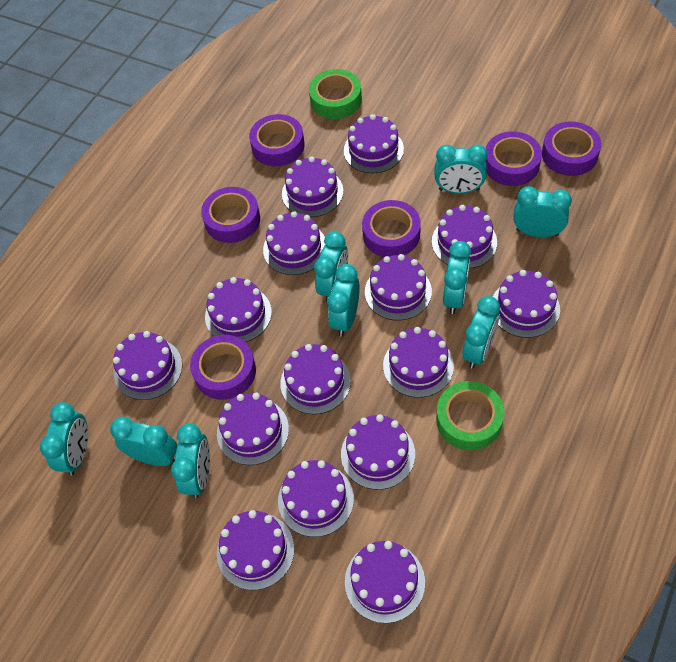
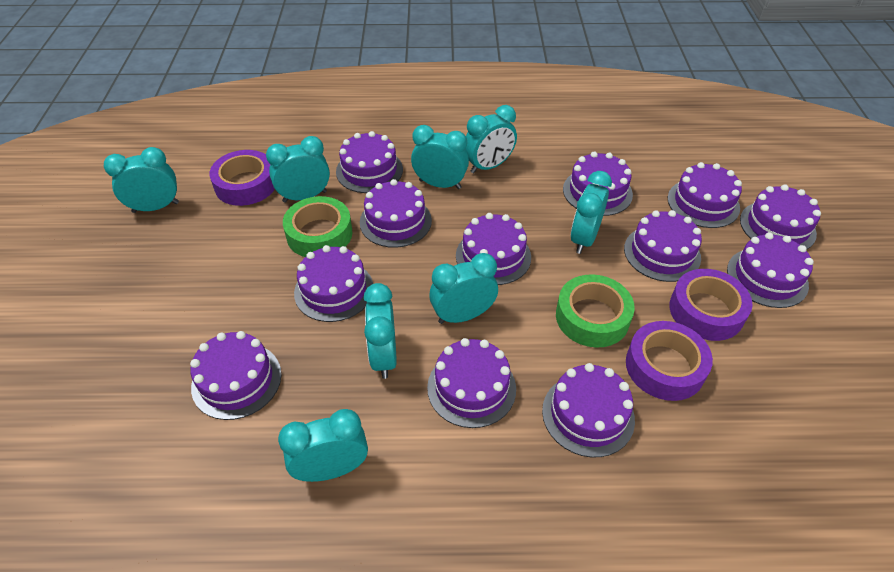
purple cake: [113,331,182,400] [205,277,272,342] [217,393,289,465] [217,510,294,590] [263,211,325,275] [278,460,354,537] [280,344,351,414] [282,156,344,217] [341,414,415,490] [344,114,404,173] [345,541,425,623] [365,254,432,321] [383,327,454,398] [432,205,497,269] [493,270,560,338] = 15 -> [190,331,282,420] [294,245,373,322] [336,131,403,193] [360,179,432,248] [427,338,516,428] [456,213,531,285] [542,363,635,457] [563,152,633,216] [624,210,702,282] [668,162,742,228] [727,232,814,308] [740,184,821,249] = 12
purple tape: [190,335,256,400] [201,187,260,243] [249,114,305,167] [362,200,421,257] [486,131,542,186] [542,122,601,176] = 6 -> [209,150,274,206] [626,321,713,401] [669,269,753,341] = 3
turquoise clock: [40,402,88,476] [110,417,177,466] [171,424,210,498] [314,231,348,302] [327,264,360,336] [435,145,488,194] [443,241,471,314] [462,296,500,368] [513,186,572,237] = 9 -> [104,147,179,213] [266,136,330,203] [278,409,368,482] [364,283,397,379] [411,125,469,189] [429,253,498,324] [466,105,517,173] [571,171,612,254] = 8

